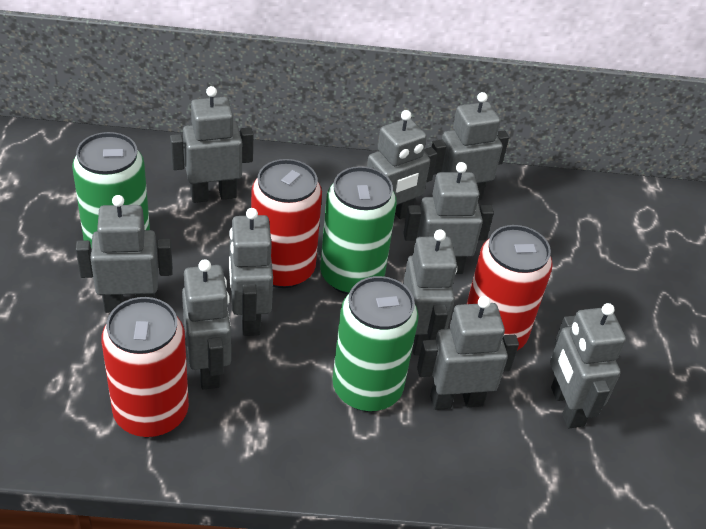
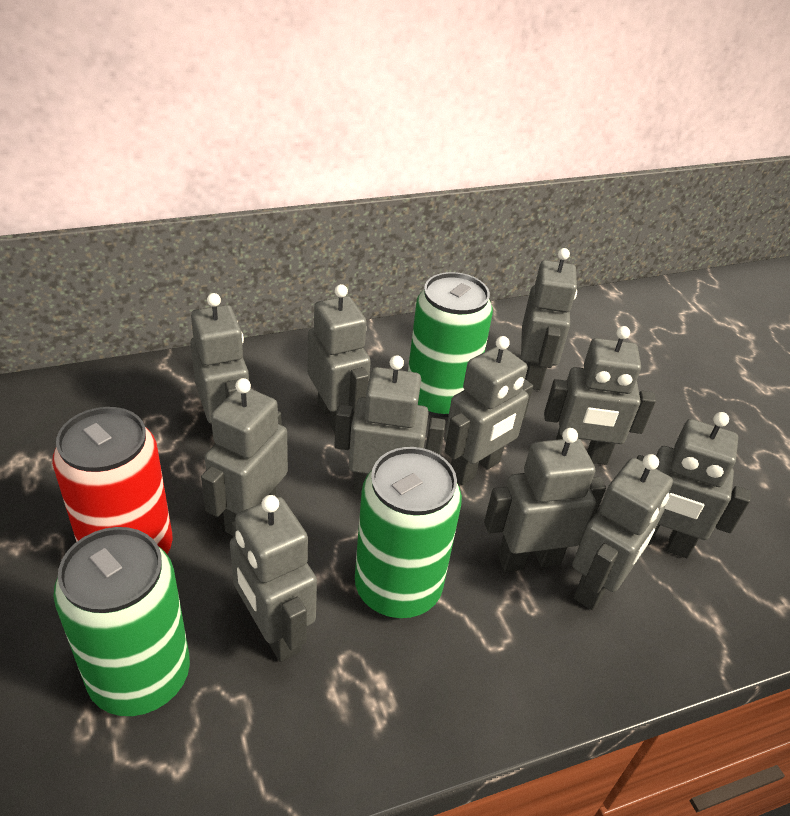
grey robot: [76,195,173,313] [170,86,253,203] [182,259,231,390] [229,208,273,336] [367,110,437,219] [403,230,457,355] [404,162,494,274] [417,296,519,410] [432,92,509,200] [550,303,626,428] = 10 -> [190,293,249,424] [201,378,288,535] [230,495,317,662] [308,284,371,432] [335,355,445,494] [445,336,533,485] [484,428,606,572] [521,248,577,390] [544,326,656,465] [572,454,673,610] [637,412,751,558] = 11
red can: [101,297,189,437] [251,159,322,288] [467,225,553,350] = 3 -> [52,407,173,554] = 1

